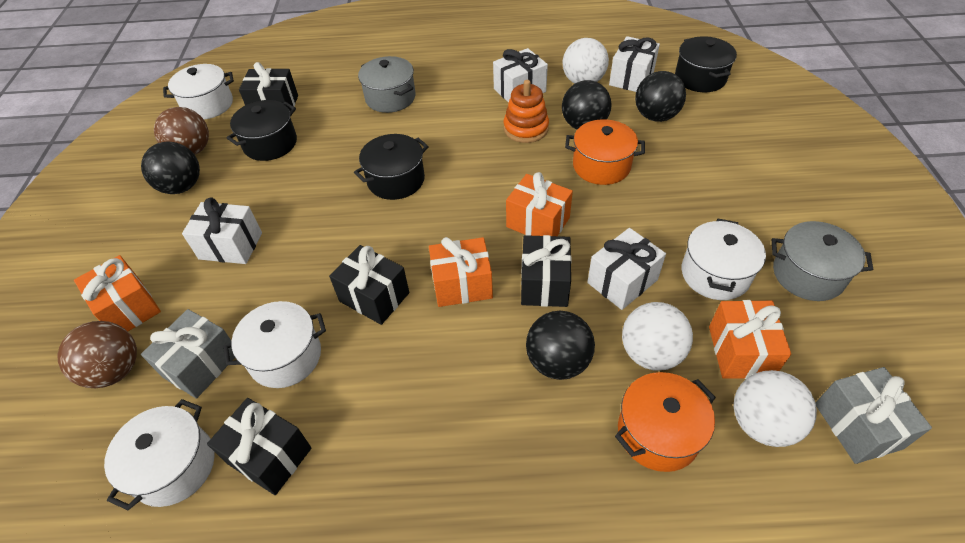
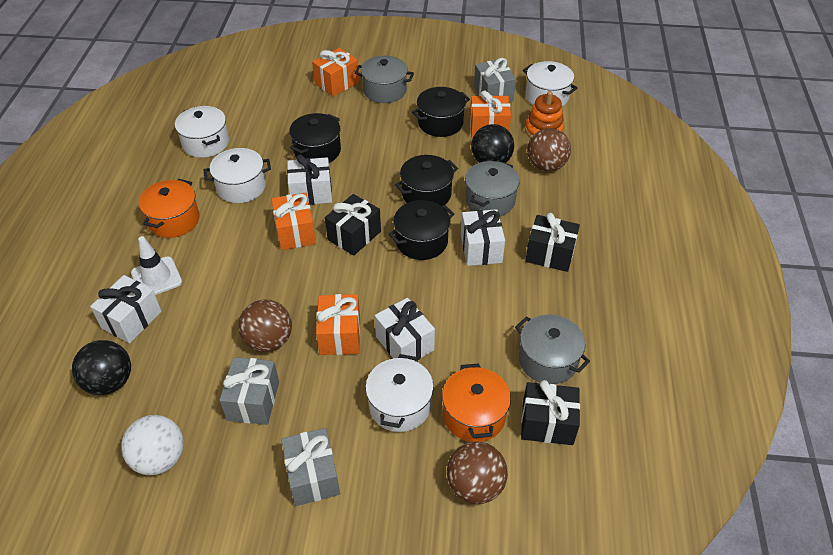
black ball: [141,142,200,194] [526,311,595,380] [562,80,612,129] [635,71,686,122] = 4 -> [72,340,131,395] [471,124,514,163] = 2
black gift: [207,398,311,495] [239,62,298,111] [329,245,409,325] [521,235,572,307] = 4 -> [325,194,381,256] [521,380,580,445] [525,213,580,272] = 3
black pot: [227,100,297,161] [354,134,429,200] [675,36,737,92] = 3 -> [289,113,341,163] [389,200,454,260] [395,155,458,206] [412,87,470,137] = 4
brown ball: [57,321,137,388] [154,107,209,155] = 2 -> [238,299,292,352] [447,442,508,504] [527,128,571,172] = 3
grey gift: [141,309,235,399] [815,367,932,464] = 2 -> [219,357,279,425] [281,428,340,506] [474,58,516,102] = 3
grey pot: [358,56,416,113] [772,221,873,301] = 2 -> [355,56,414,103] [465,161,520,216] [515,314,590,384] = 3
white ball: [563,38,609,84] [622,302,693,371] [734,370,817,447] = 3 -> [121,415,184,475] = 1
white traffic cone: none = 0 -> [131,236,182,295] = 1

